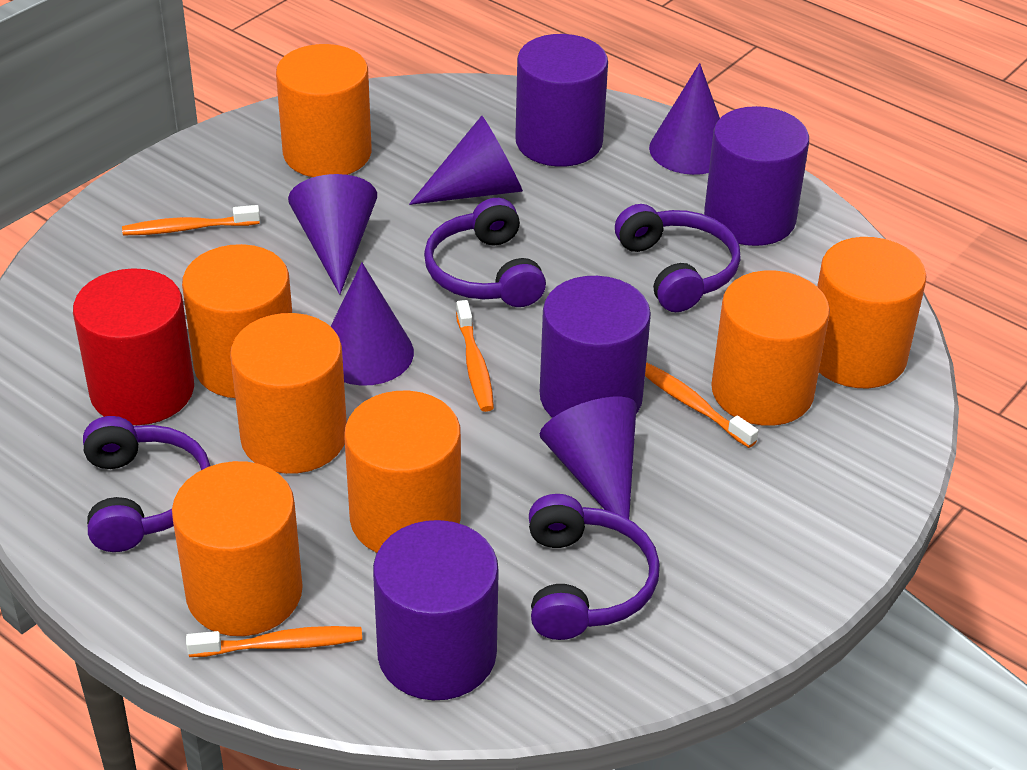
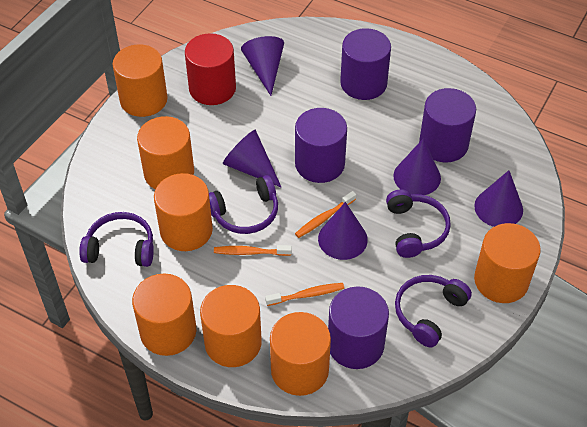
orange toothbrush: [122,205,260,235] [186,626,362,657] [456,300,494,412] [645,362,758,448] = 4 -> [214,245,292,256] [265,283,344,306] [295,191,356,238] = 3

